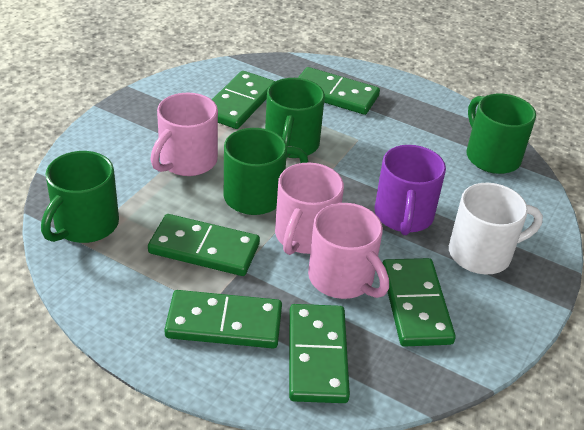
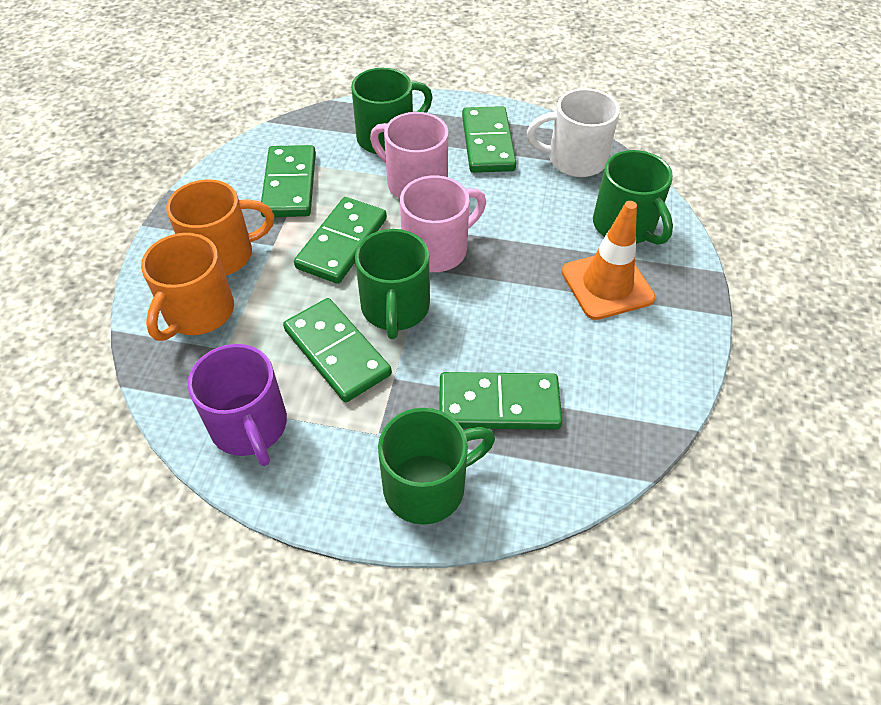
green domino: [148,214,260,276] [164,290,282,348] [212,71,275,129] [289,304,350,403] [298,67,380,115] [383,258,456,347] = 6 -> [261,145,316,217] [283,298,392,402] [294,197,387,284] [439,372,562,430] [462,106,516,173] = 5
orange mug: none = 0 -> [141,233,234,341] [166,180,274,275] = 2
orange traffic cone: none = 0 -> [561,201,655,320] = 1
pink mug: [150,93,218,176] [275,162,344,255] [308,203,389,299] = 3 -> [370,112,449,199] [400,175,486,272] = 2

